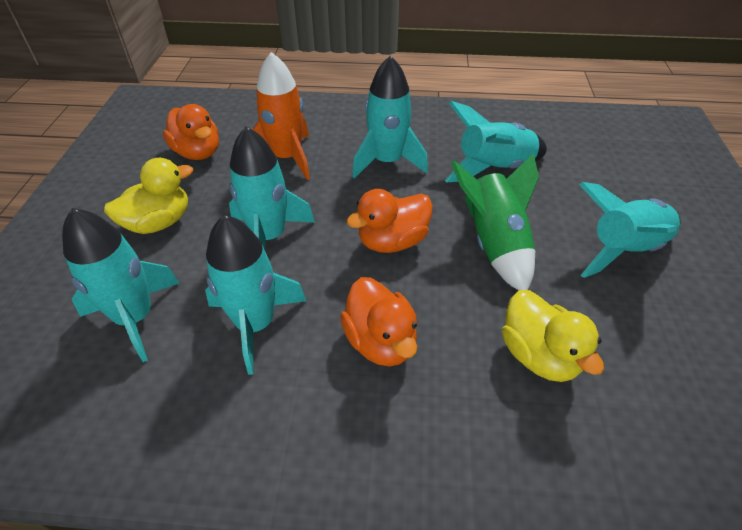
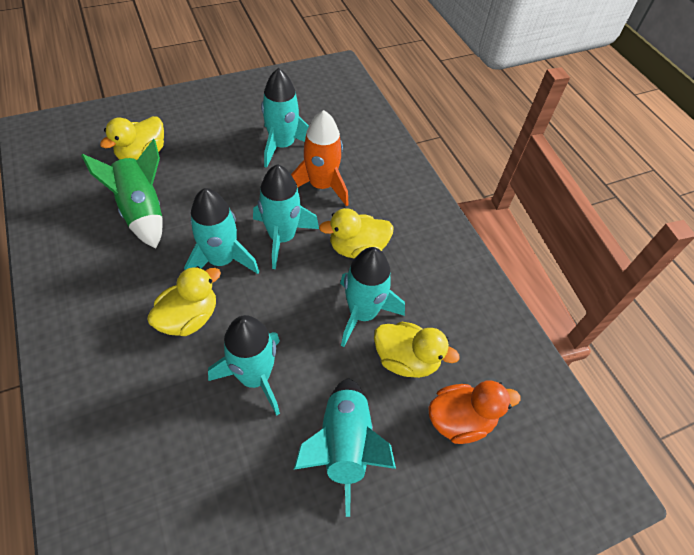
orange duck: [163,104,219,160] [340,277,417,366] [346,189,433,253] = 3 -> [428,381,521,444] = 1
yellow duck: [104,158,193,234] [502,290,604,382] = 2 -> [100,116,164,160] [147,266,221,336] [319,208,394,259] [374,322,460,378] = 4

